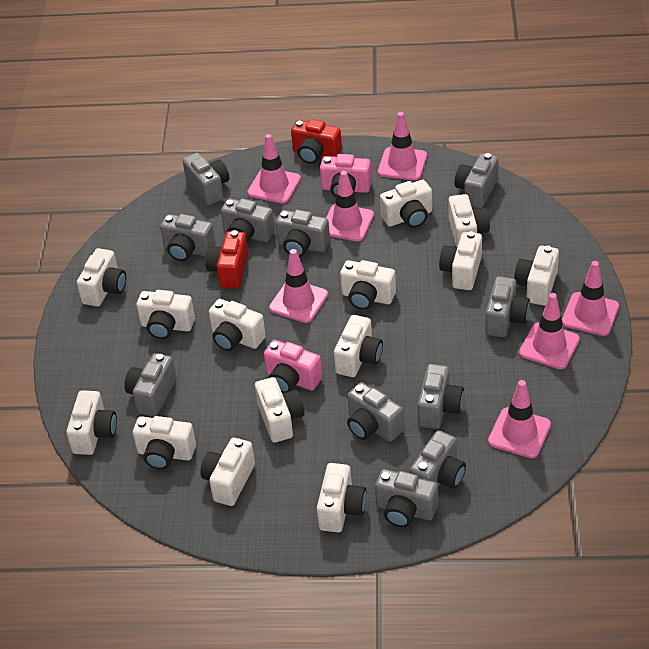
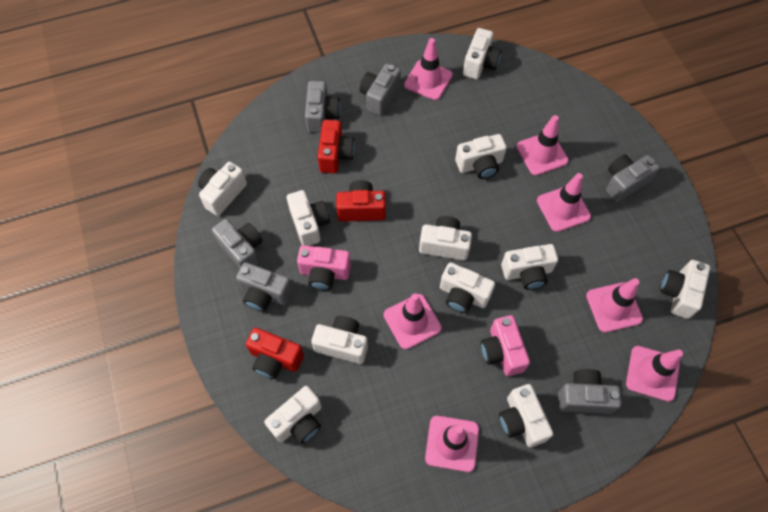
grey camera: [124,353,176,417] [160,214,216,261] [183,153,230,205] [221,198,275,244] [276,210,330,257] [347,382,404,442] [375,469,438,527] [410,430,466,489] [417,364,464,429] [454,153,499,208] [485,276,530,337] = 11 -> [212,219,263,268] [236,262,293,312] [305,81,340,133] [360,64,401,116] [558,369,621,414] [606,155,660,202] = 6
red camera: [205,230,248,289] [291,119,342,164] = 2 -> [245,328,304,379] [317,120,355,174] [336,180,386,221] = 3
white camera: [66,390,117,455] [77,248,126,307] [133,416,196,470] [136,290,195,339] [200,438,255,506] [209,299,266,351] [255,377,305,443] [317,463,366,533] [334,315,383,377] [340,260,396,310] [380,180,432,228] [439,231,482,290] [448,194,490,247] [514,246,559,305] = 14 -> [198,162,247,216] [264,386,322,444] [287,190,330,246] [311,316,368,364] [419,216,472,261] [440,262,495,313] [455,134,507,179] [463,28,502,79] [499,384,553,447] [501,244,558,290] [660,260,710,319] = 11

